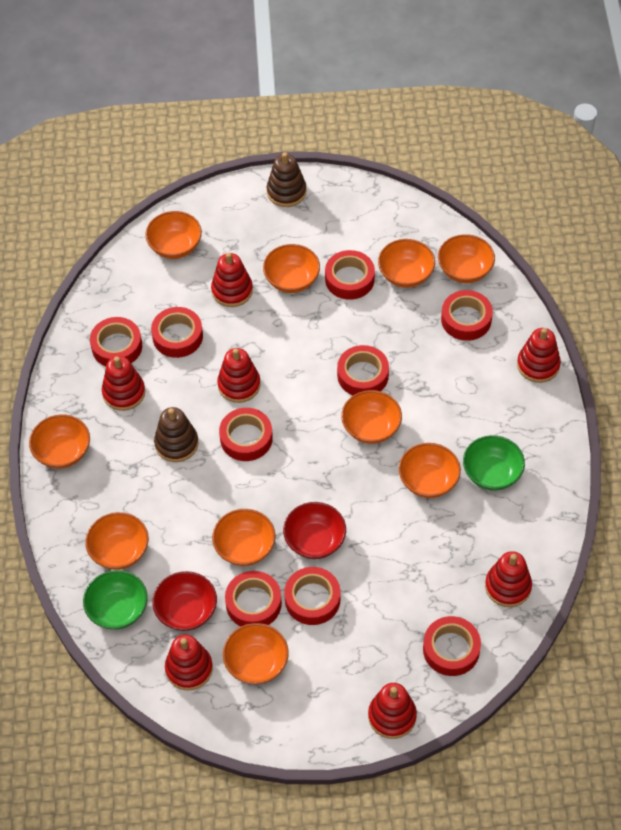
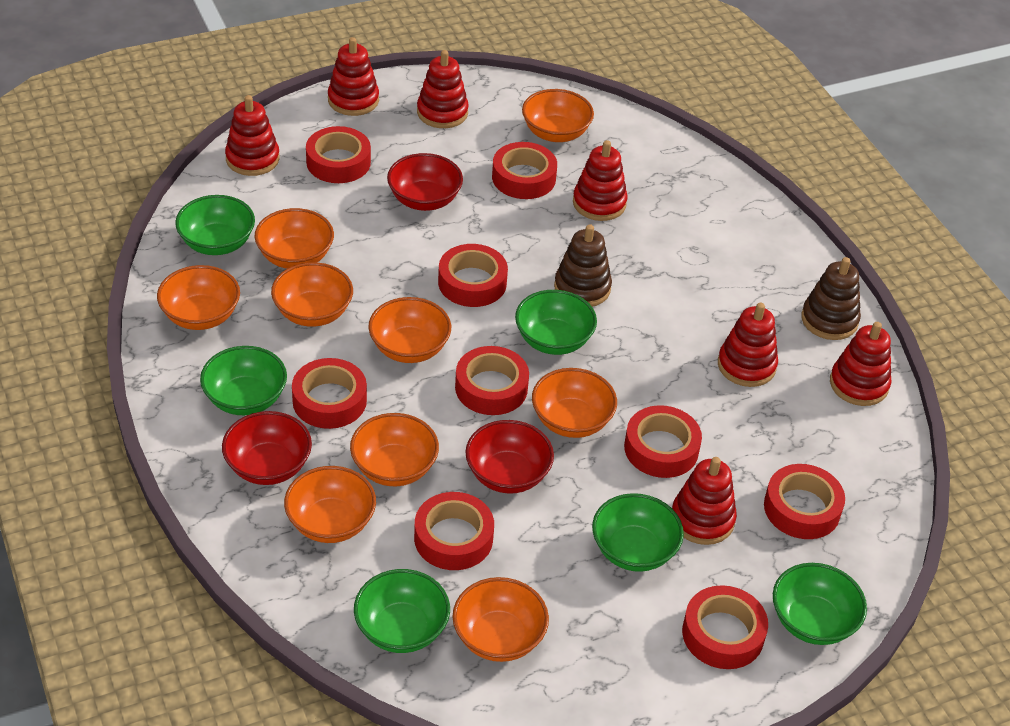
green bowl: [83,570,148,630] [463,435,525,491] = 2 -> [175,195,255,255] [200,346,287,415] [354,569,450,653] [515,290,597,355] [592,493,684,572] [773,563,867,645] = 6
orange bowl: [29,414,90,469] [85,512,149,570] [145,211,202,259] [212,509,275,566] [223,623,289,684] [263,244,320,293] [341,390,402,444] [378,239,435,288] [399,443,461,498] [438,234,495,283] = 10 -> [157,265,240,330] [255,208,334,269] [271,262,353,327] [284,466,376,543] [350,413,439,486] [368,297,451,363] [453,577,549,662] [522,89,594,142] [532,368,617,438] = 9
red bowl: [152,571,217,631] [283,502,346,559] = 2 -> [222,411,312,485] [387,153,463,211] [465,420,554,494] = 3

